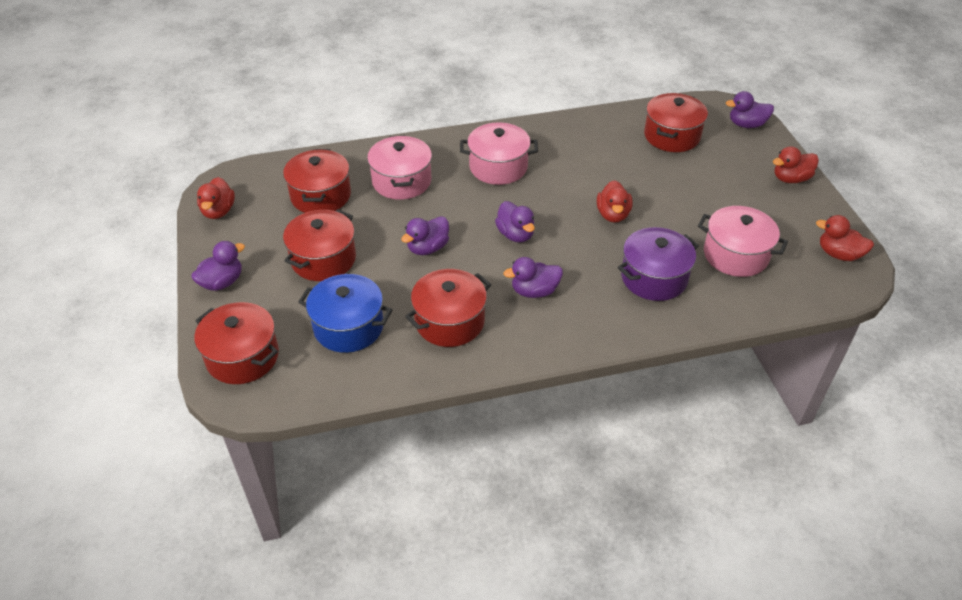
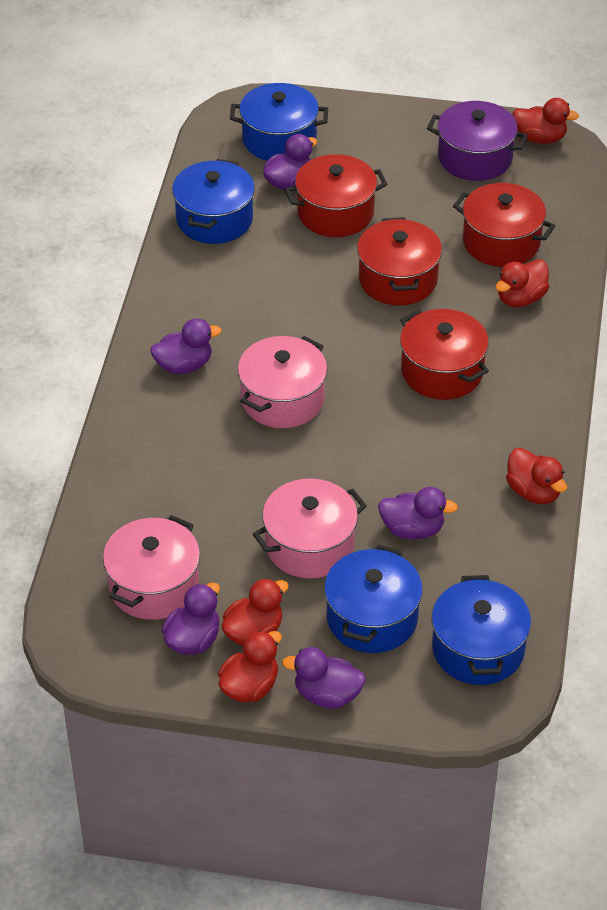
blue pot: [298,274,393,353] = 1 -> [172,159,255,244] [230,83,328,161] [324,545,423,653] [432,575,531,685] = 4
red duck: [197,177,235,219] [597,180,632,223] [773,146,819,183] [816,215,874,261] = 4 -> [218,631,282,702] [222,578,289,646] [496,259,549,307] [506,448,567,504] [513,98,579,144] = 5
red pot: [194,302,279,384] [283,149,351,213] [283,209,356,281] [405,269,491,347] [644,93,708,152] = 5 -> [284,154,388,237] [357,217,442,305] [400,309,489,400] [453,183,555,267] = 4

